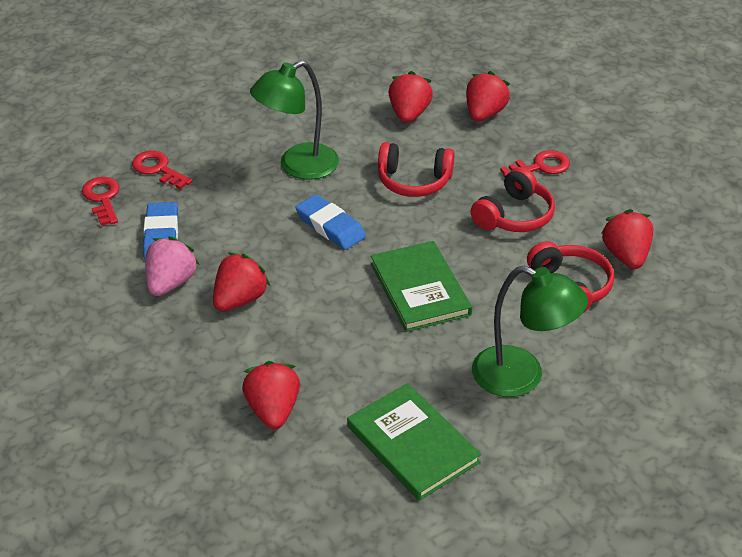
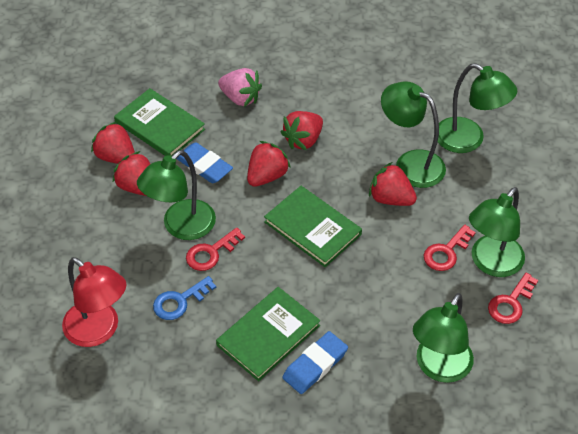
blue key: none = 0 -> [153,276,216,320] = 1
green book: [347,383,481,501] [371,241,472,332] = 2 -> [114,88,205,156] [216,287,320,381] [264,186,362,267] = 3
green lamp: [250,60,339,180] [472,266,588,397] = 2 -> [137,150,216,240] [381,81,446,188] [413,293,474,383] [438,63,517,153] [469,187,525,277] = 5
red headphones: [378,142,454,197] [471,167,555,232] [527,241,614,313] = 3 -> none = 0
red lamp: none = 0 -> [62,257,126,347] = 1

